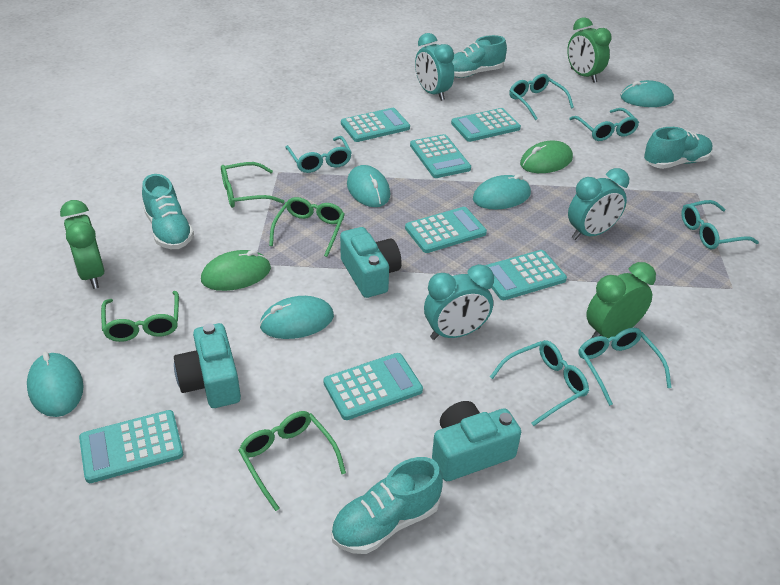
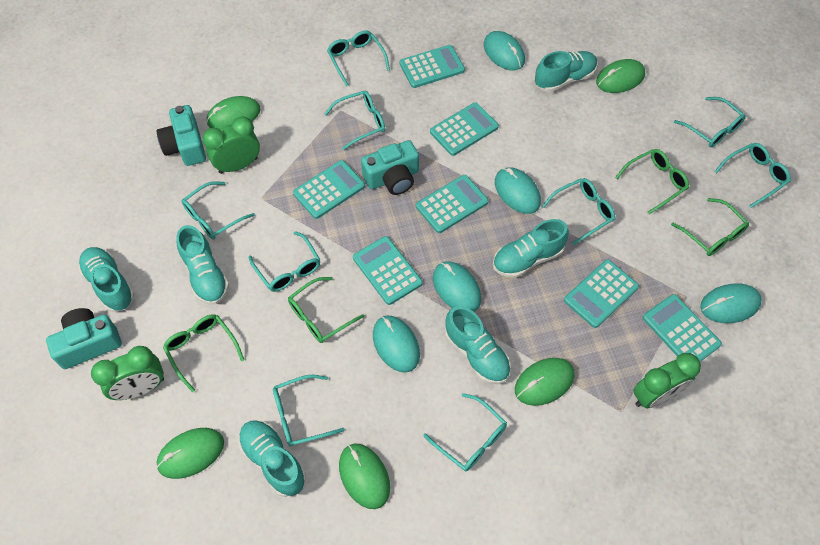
green mouse: [201,250,271,291] [520,141,573,173] = 2 -> [156,428,224,479] [206,96,261,129] [339,443,390,509] [515,358,574,406] [596,59,645,93] = 5
turquoise clock: [415,33,454,101] [424,264,494,340] [568,168,629,240] = 3 -> none = 0
turquoise glasses: [285,136,352,173] [490,340,589,426] [509,74,574,120] [569,108,639,141] [578,328,672,406] [681,200,759,249] = 6 -> [182,181,255,240] [249,231,320,292] [273,375,345,447] [324,90,385,150] [327,31,390,87] [423,393,507,472] [542,178,615,245] [674,97,746,147] [714,143,791,208] = 9
turquoise shoe: [142,174,194,249] [331,457,443,554] [452,35,507,78] [644,127,713,169] = 4 -> [78,247,135,312] [176,225,229,305] [238,420,305,497] [445,306,511,384] [493,219,569,278] [535,51,598,92] = 6

